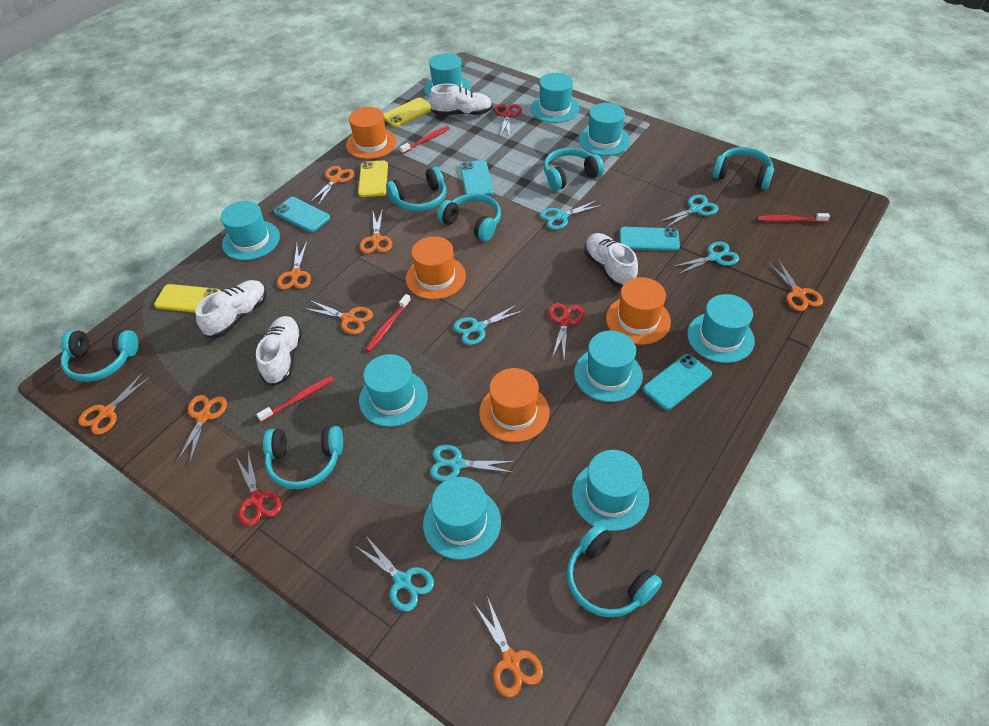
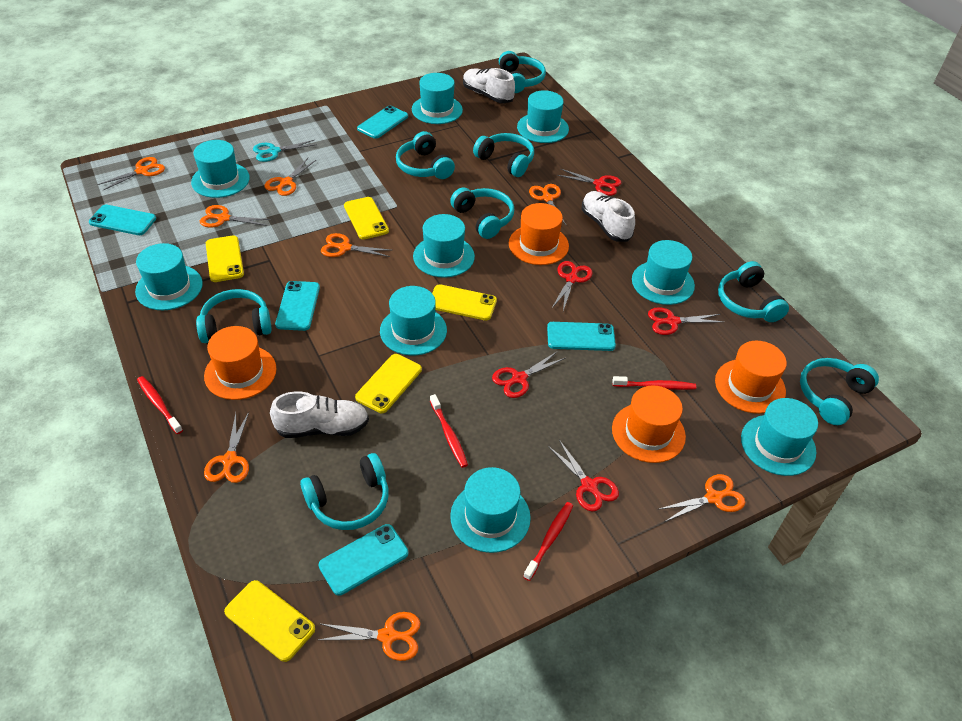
red scissors: [236,451,282,526] [494,104,522,138] [548,303,584,358] = 3 -> [492,351,566,398] [548,440,619,512] [552,261,593,311] [557,169,621,196] [648,307,723,335] = 5
turquoise headphones: [61,330,139,382] [263,426,343,489] [386,167,446,212] [437,193,501,241] [544,148,604,191] [567,524,662,618] [712,147,774,190] = 7 -> [196,289,272,343] [300,453,388,530] [396,131,455,179] [450,187,514,239] [473,133,534,177] [499,51,546,93] [718,261,789,322] [800,358,879,425] = 8
turquoise phone: [274,197,330,232] [460,160,494,196] [620,227,680,251] [643,354,712,410] = 4 -> [89,205,156,235] [275,281,320,331] [318,524,408,596] [357,106,408,139] [547,322,616,351] = 5
turquoise scissors: [355,535,434,611] [430,444,515,481] [453,304,524,345] [540,200,603,230] [658,195,718,228] [672,242,739,274] = 6 -> [253,140,317,162] = 1
white shoe: [195,280,267,338] [256,316,302,386] [429,84,493,116] [584,233,638,288] = 4 -> [270,391,369,438] [463,68,515,103] [582,191,635,242] = 3
yellow phone: [154,284,221,313] [358,161,388,197] [384,98,432,127] = 3 -> [206,235,244,282] [224,580,315,662] [344,197,389,239] [355,354,422,413] [432,284,497,320] = 5

